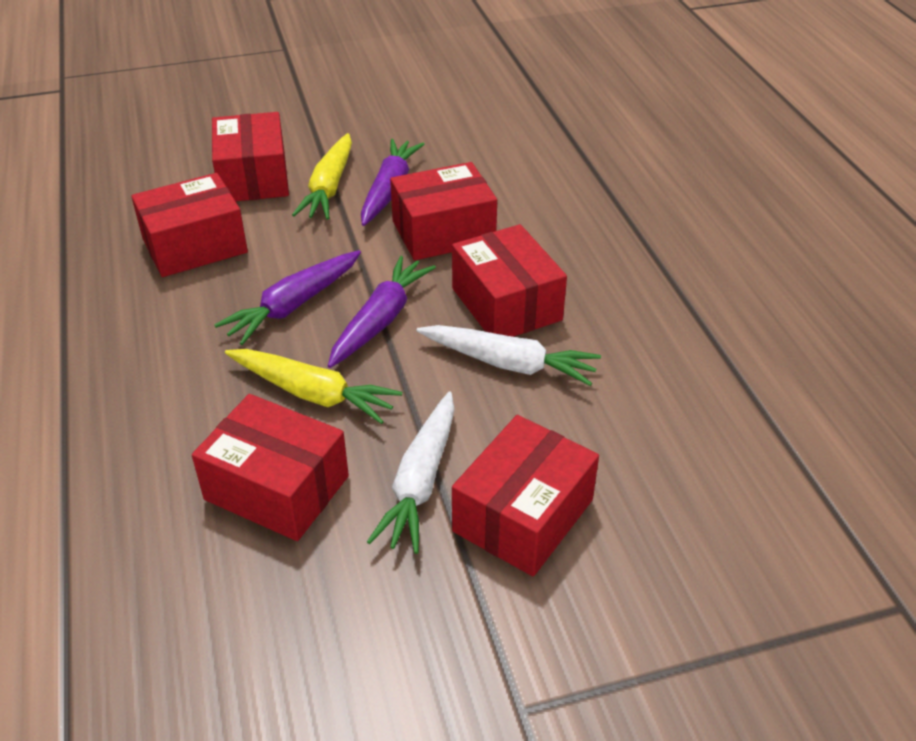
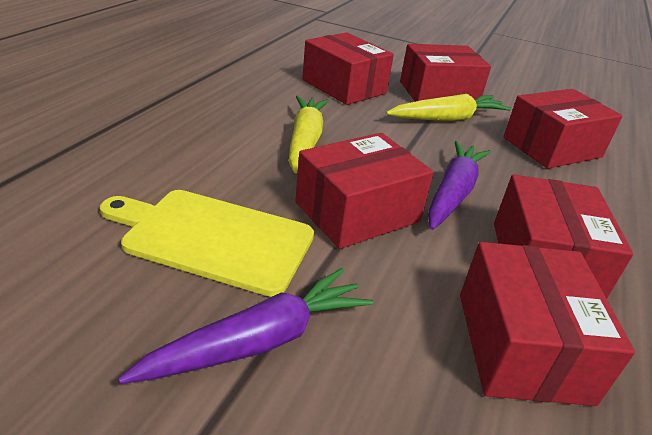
purple carrot: [214,250,361,345] [328,256,436,368] [361,139,424,226] = 3 -> [118,268,373,384] [428,141,491,230] = 2
white carrot: [367,392,455,554] [417,325,601,386] = 2 -> none = 0
yellow cutting board: none = 0 -> [100,190,314,297] = 1

